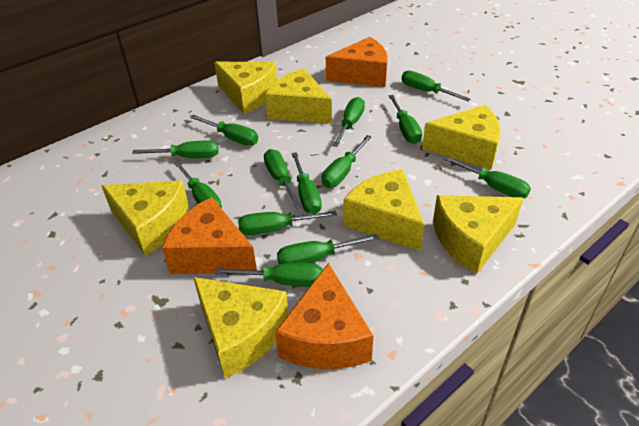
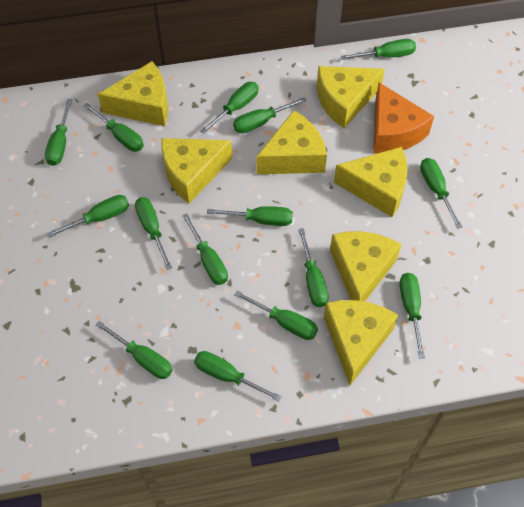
green screwdriver: [132,140,219,158] [174,161,222,209] [190,115,258,146] [215,263,323,287] [238,211,337,235] [264,149,302,209] [277,234,379,264] [291,152,322,214] [322,135,372,188] [332,97,365,147] [388,95,422,144] [402,71,470,101] [443,156,531,198] = 13 -> [45,99,72,166] [47,195,129,238] [84,103,144,152] [96,321,173,379] [135,197,172,270] [182,214,228,285] [194,351,282,402] [201,82,259,134] [207,206,293,226] [233,97,307,133] [234,291,318,340] [298,228,329,307] [341,39,416,60] [399,273,425,358] [420,158,462,229] = 15
orange cheese: [162,197,257,274] [275,263,373,369] [326,37,388,87] = 3 -> [373,82,434,153] = 1

